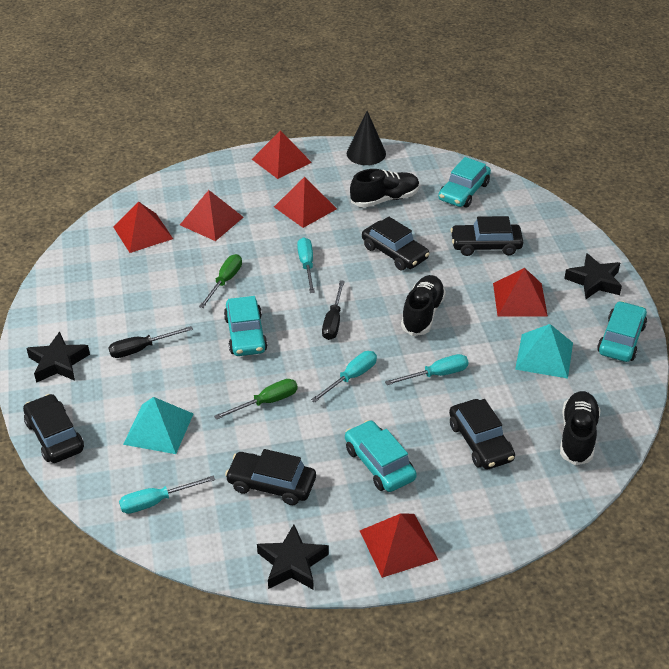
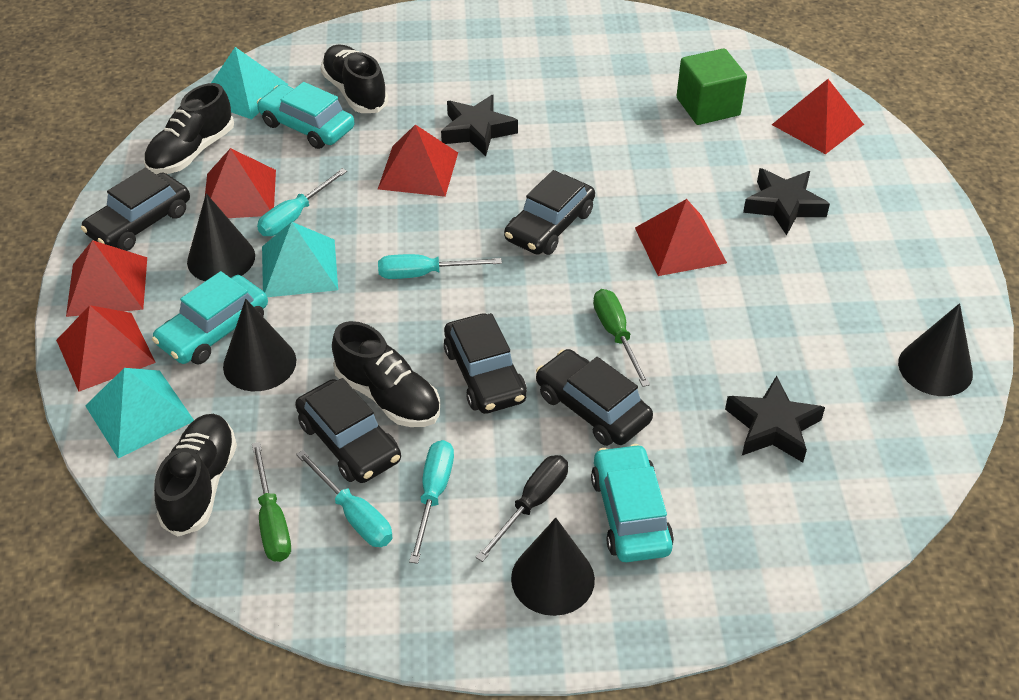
black cone: [347,111,386,165] = 1 -> [187,193,255,281] [223,299,296,391] [511,518,595,616] [898,303,973,396] = 4
black screwdriver: [108,326,193,358] [322,280,345,340] = 2 -> [475,455,568,562] = 1
black shoe: [350,169,420,208] [401,275,446,336] [560,391,601,466] = 3 -> [144,83,234,174] [154,414,237,537] [321,44,388,113] [332,321,440,427] = 4
green cube: none = 0 -> [677,48,747,125] = 1
turquoise car: [224,296,268,356] [345,420,417,492] [438,157,491,208] [597,301,647,362] = 4 -> [152,271,268,364] [257,82,355,149] [591,444,674,562] = 3
turquoise pyramid: [123,397,193,454] [515,324,573,379] = 2 -> [85,368,194,458] [211,47,288,119] [262,222,338,297] = 3

